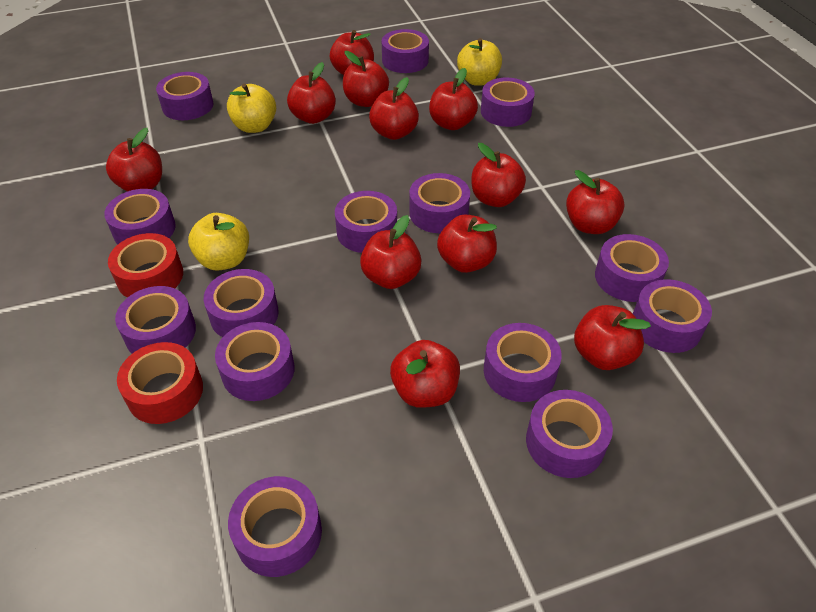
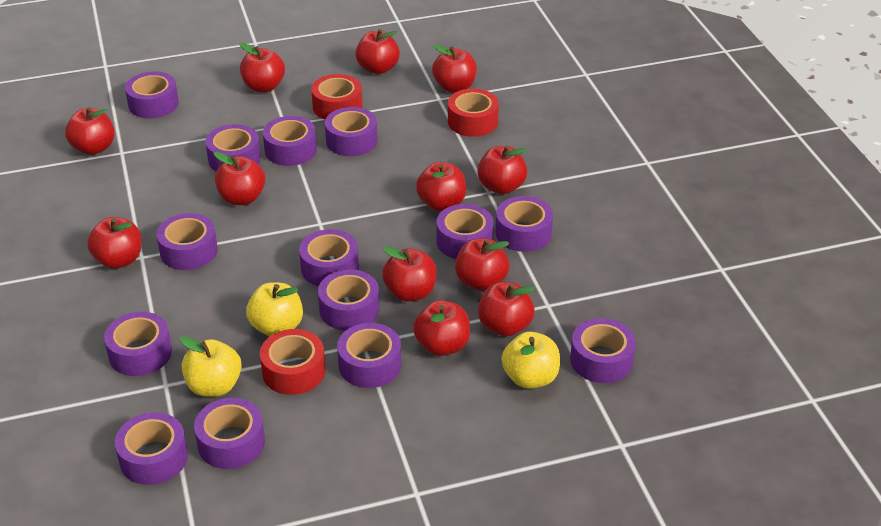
red tape: [108,233,183,298] [117,342,203,424] = 2 -> [260,329,326,395] [311,74,362,119] [448,88,499,137] = 3

